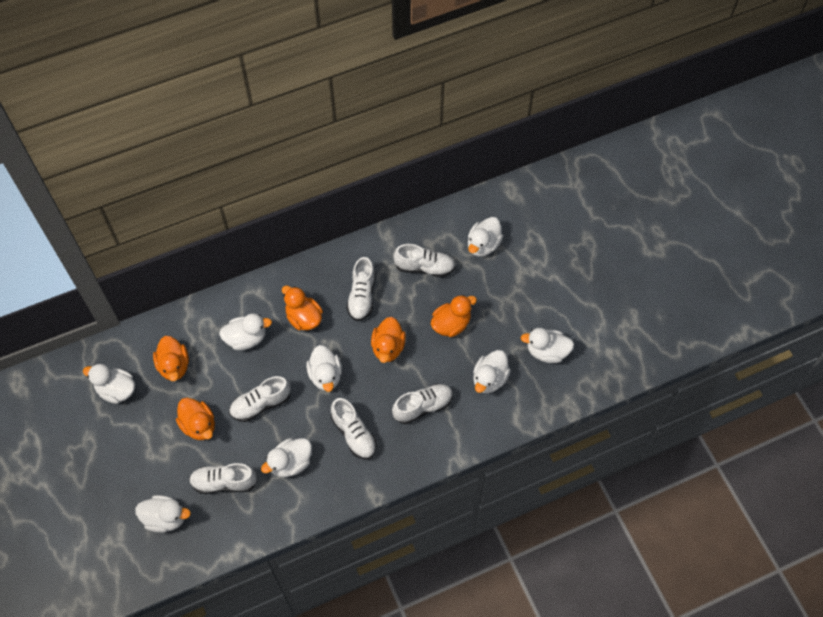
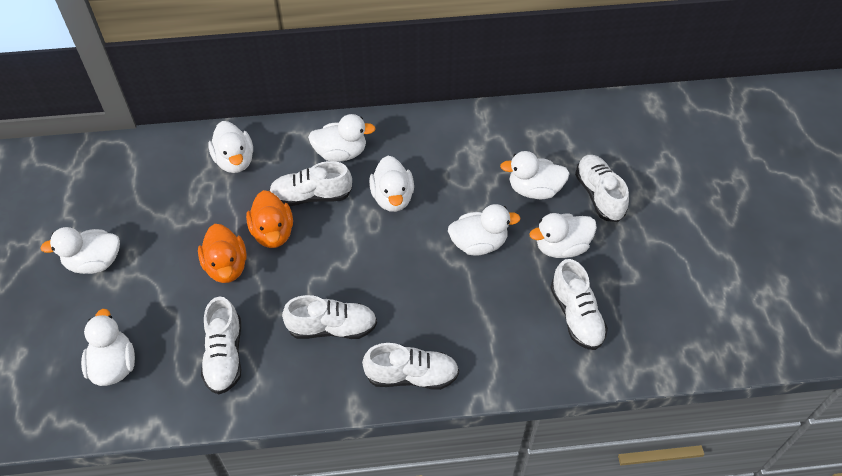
orange duck: [153,336,189,381] [176,398,215,440] [282,286,323,330] [371,317,406,363] [431,295,477,337] = 5 -> [198,224,247,283] [246,190,293,248] = 2

